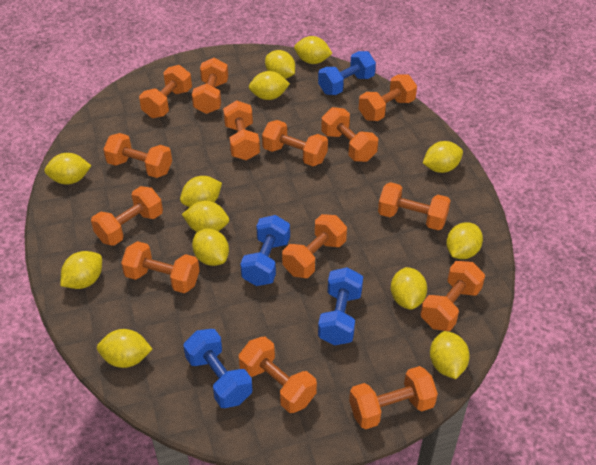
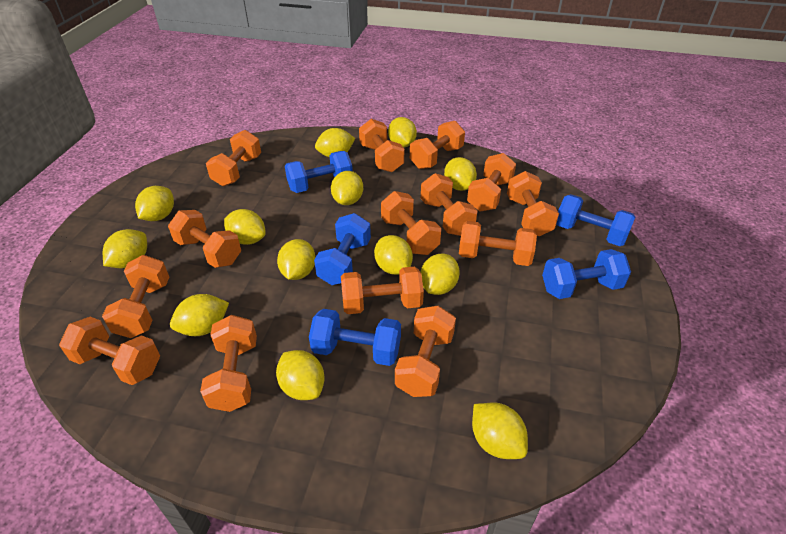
blue dumbbell: [183,329,252,408] [240,215,290,286] [318,51,376,95] [318,267,363,345] = 4 -> [285,151,353,193] [309,309,401,366] [314,213,371,285] [542,249,631,299] [556,194,635,246] = 5

